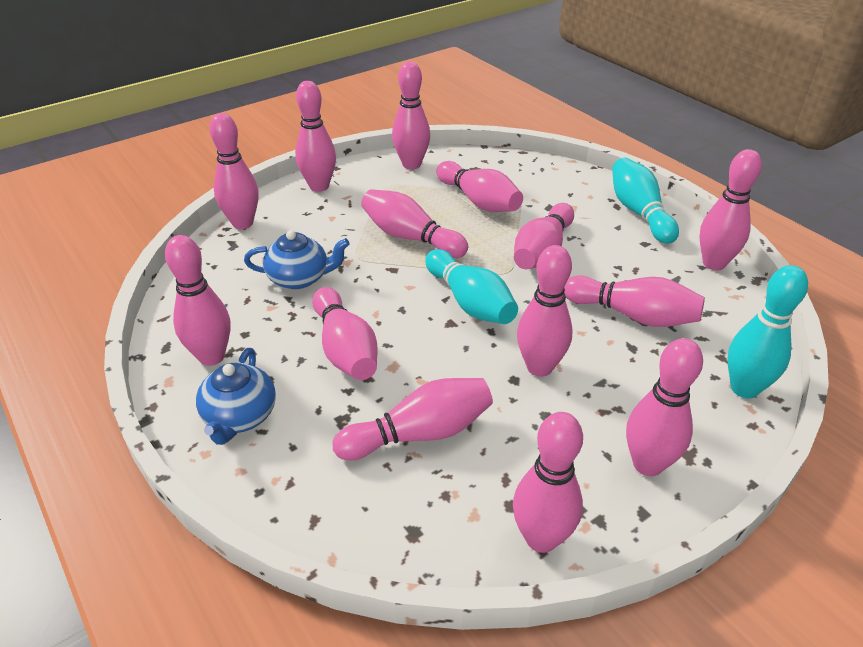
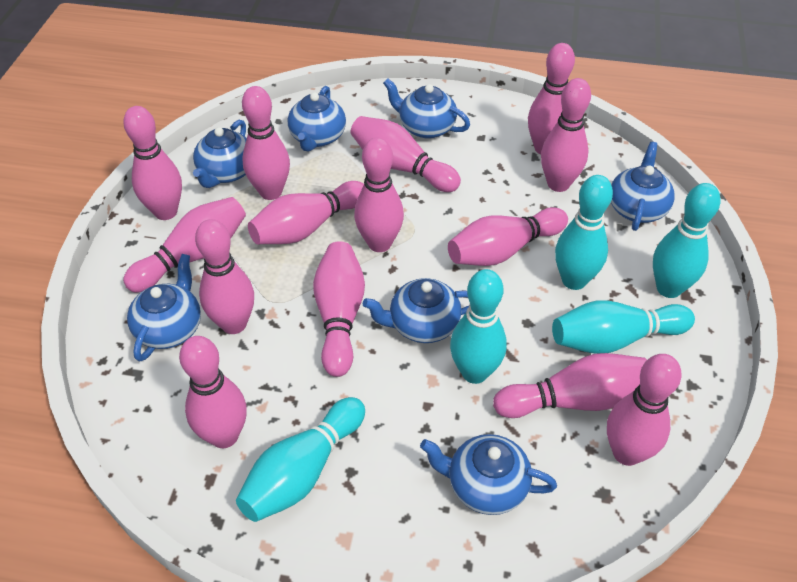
blue teapot: [196,348,276,445] [244,230,350,289] = 2 -> [127,254,201,362] [193,120,247,188] [288,86,346,152] [363,278,469,343] [383,78,470,139] [420,434,557,515] [611,142,675,231] = 7
turquoise bowling pin: [425,249,518,324] [612,158,679,244] [727,265,808,398] = 3 -> [236,397,365,522] [450,269,507,384] [552,300,695,354] [555,175,613,290] [653,183,721,298] = 5

